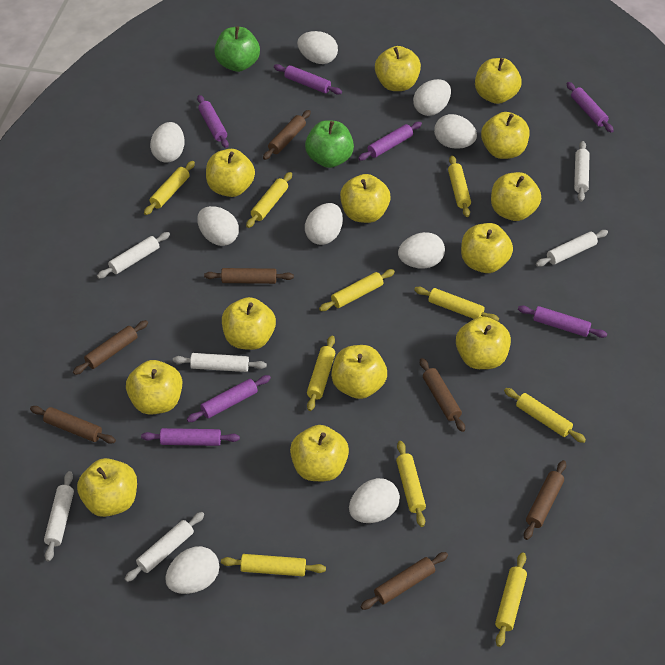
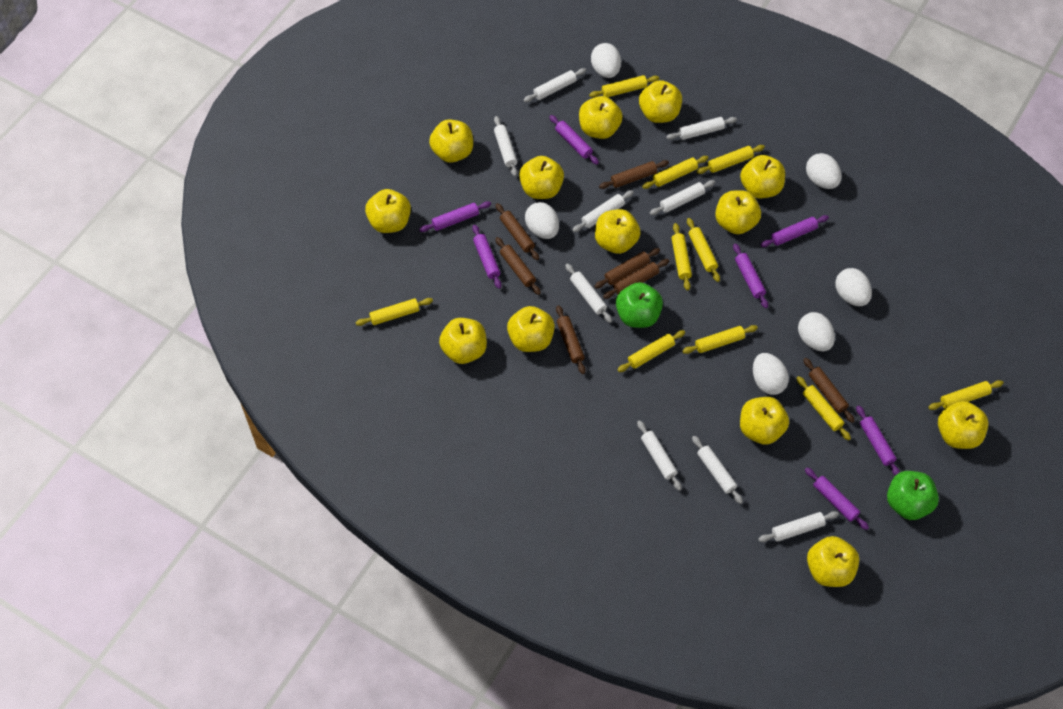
white egg: [150,122,185,163] [166,546,219,594] [197,206,239,246] [297,31,338,64] [305,203,343,245] [349,478,400,523] [398,232,445,269] [413,79,451,116] [434,114,477,149] = 9 -> [525,202,559,239] [591,43,621,78] [753,353,789,395] [798,312,835,351] [806,153,842,189] [835,268,872,306] = 6
white rolling pin: [44,471,74,562] [97,232,170,279] [125,512,204,582] [173,353,267,372] [536,230,608,267] [574,141,590,202] = 6 -> [494,116,517,176] [524,68,586,102] [565,264,612,323] [572,190,634,232] [637,420,682,491] [650,180,715,215] [666,117,737,140] [692,436,743,504] [758,511,839,542] = 9

